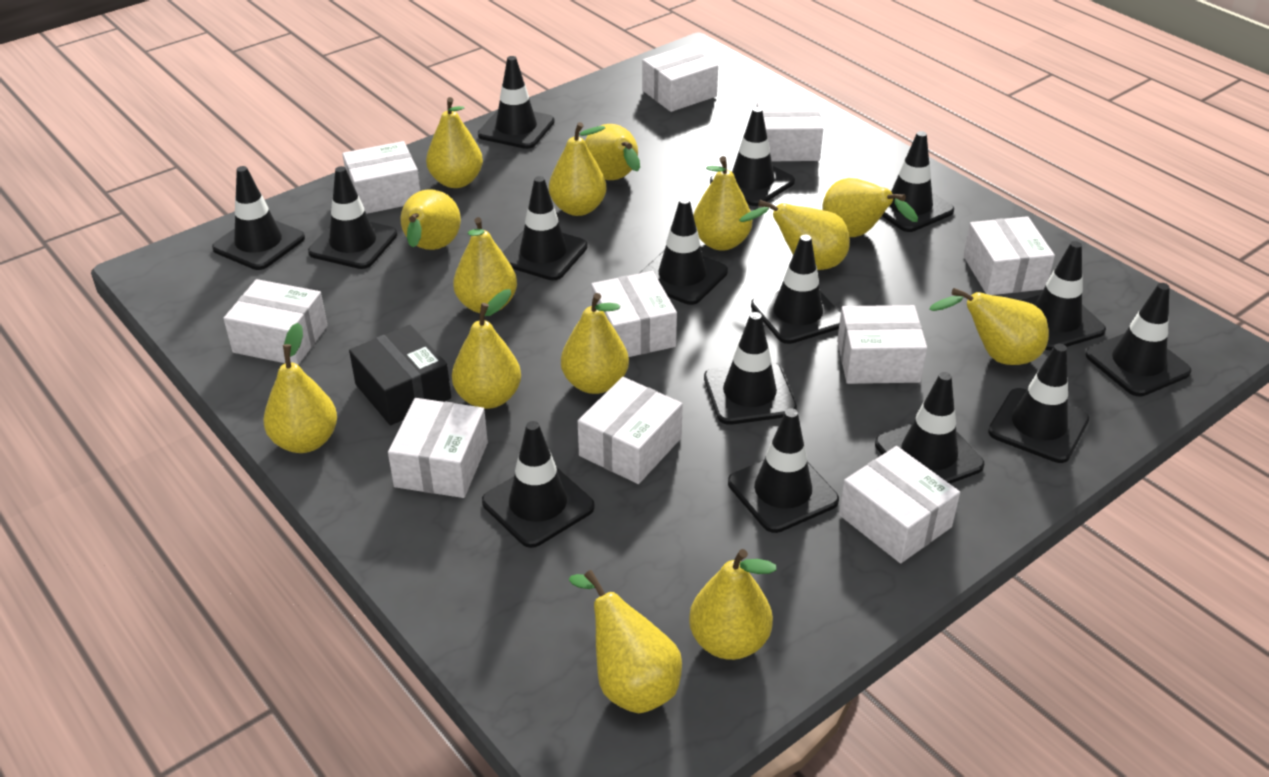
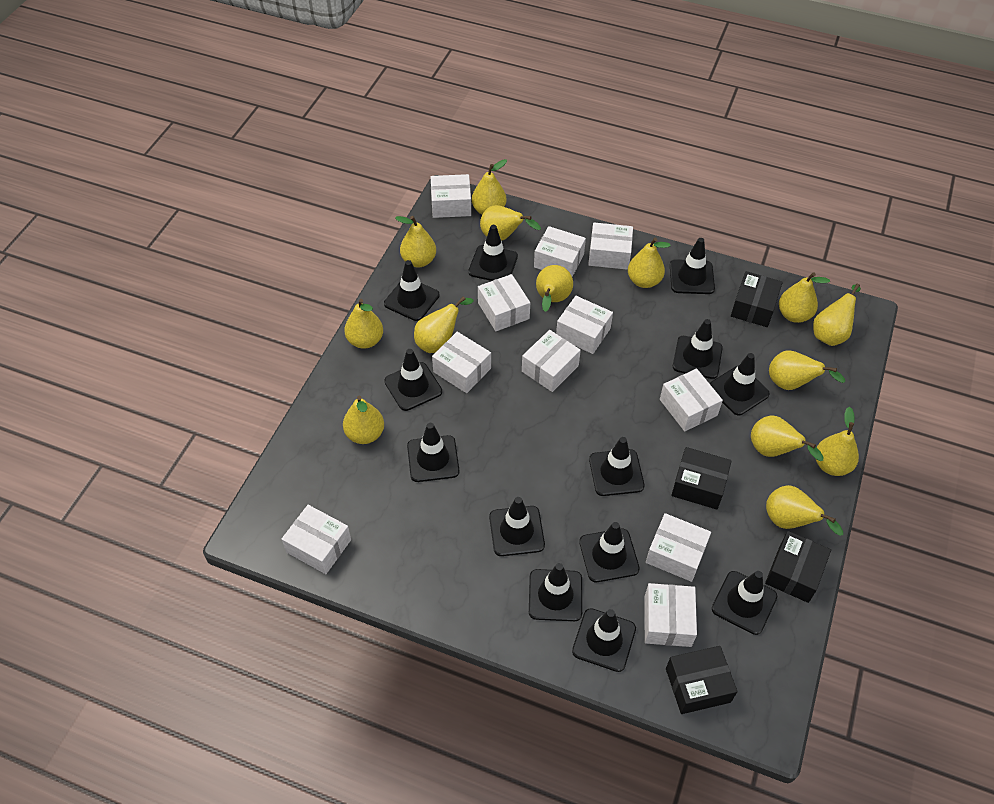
black box: [349,325,451,425] = 1 -> [666,646,738,714] [671,447,732,509] [731,271,783,327] [765,531,831,603] = 4
black traffic cone: [212,166,305,270] [308,166,397,269] [478,56,555,149] [482,421,595,548] [503,176,588,280] [640,198,728,305] [704,312,797,425] [710,107,795,206] [728,408,839,533] [751,235,841,344] [875,372,984,484] [882,131,954,232] [988,344,1089,463] [1020,241,1106,351] [1085,283,1192,397] = 15 -> [384,260,439,321] [384,349,442,411] [407,423,459,482] [468,225,518,281] [489,497,545,556] [529,563,582,621] [572,608,636,672] [579,522,640,582] [589,437,644,496] [670,238,715,294] [673,319,723,379] [710,353,770,415] [712,571,777,635] = 13
white box: [223,279,327,365] [342,141,420,214] [388,398,488,498] [578,377,683,484] [591,271,677,357] [642,45,718,112] [757,101,823,161] [837,305,927,384] [839,446,960,563] [963,216,1055,295] = 10 -> [282,505,351,574] [431,174,471,218] [432,332,491,393] [478,274,530,331] [522,330,581,392] [534,226,586,277] [556,296,613,354] [588,222,633,270] [644,583,697,647] [646,513,711,582] [660,369,723,431] = 11

